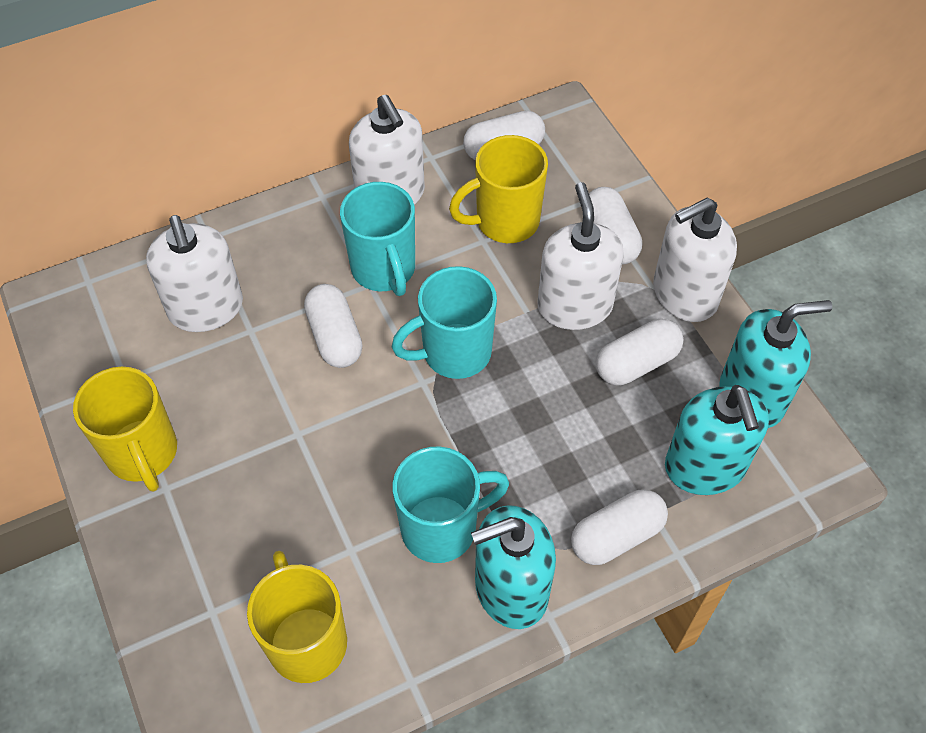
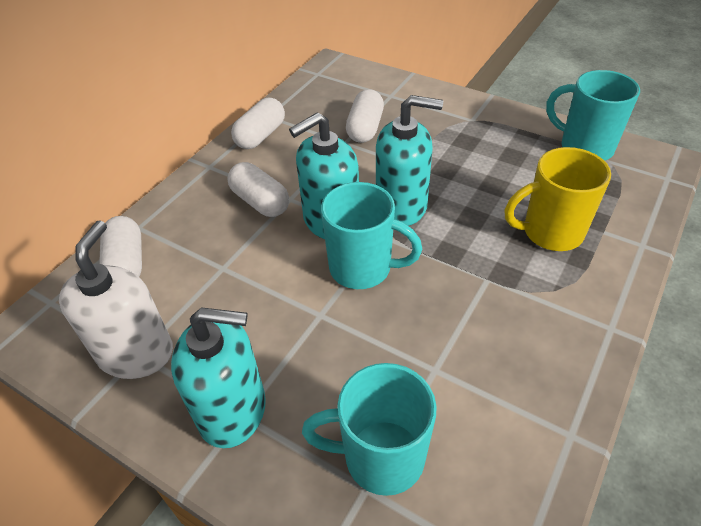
white capsule: [304,284,363,368] [463,111,545,160] [571,490,668,565] [589,187,642,265] [596,319,684,385] = 5 -> [99,216,142,277] [228,162,289,217] [231,98,285,149] [346,89,384,143] = 4
white soap dispenser: [146,215,243,332] [349,95,425,205] [538,182,624,330] [653,197,737,322] = 4 -> [59,220,173,379] = 1
yellow mug: [73,367,177,492] [247,551,347,683] [449,135,548,243] = 3 -> [505,147,611,251] = 1

